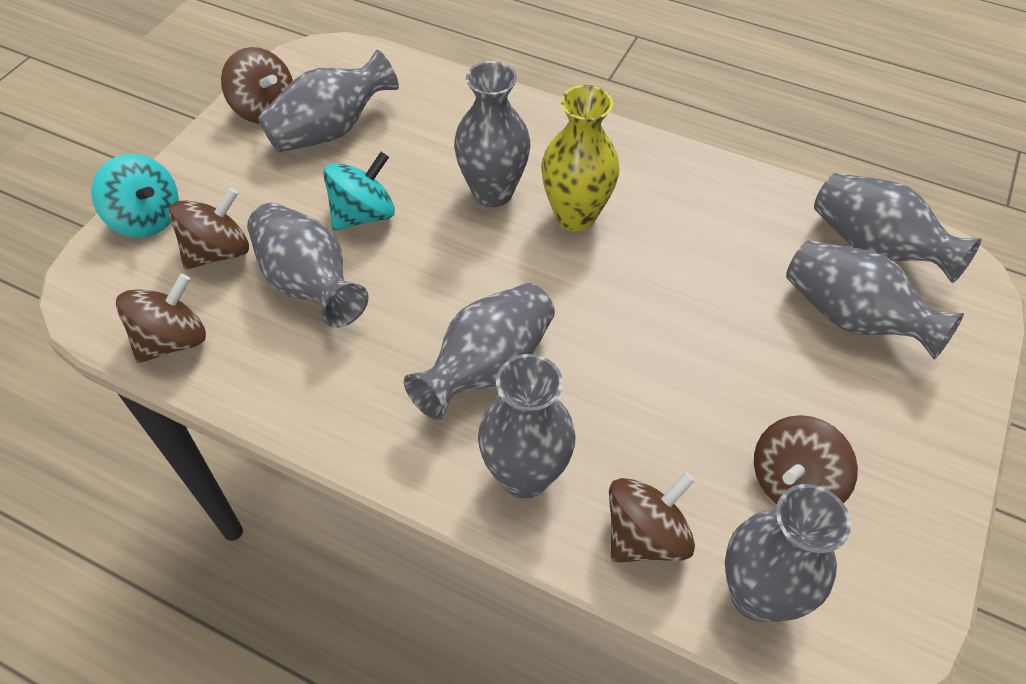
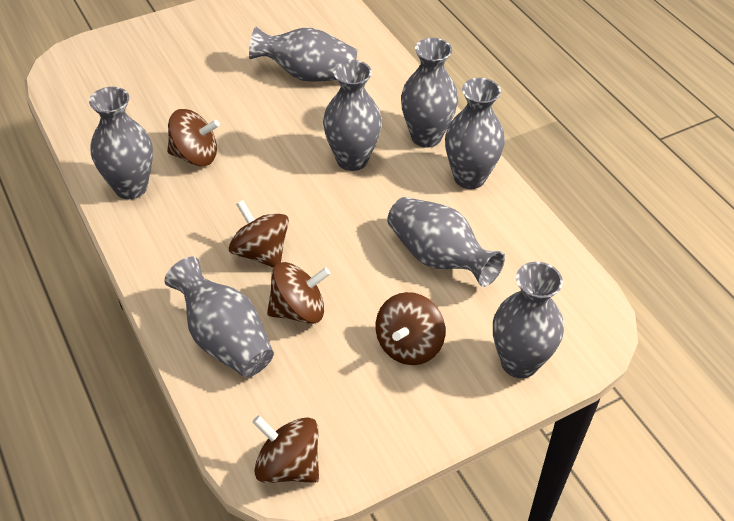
turquoise spinning top: [91,154,179,237] [323,152,395,231] = 2 -> none = 0
yellow vase: [541,85,619,232] = 1 -> none = 0

